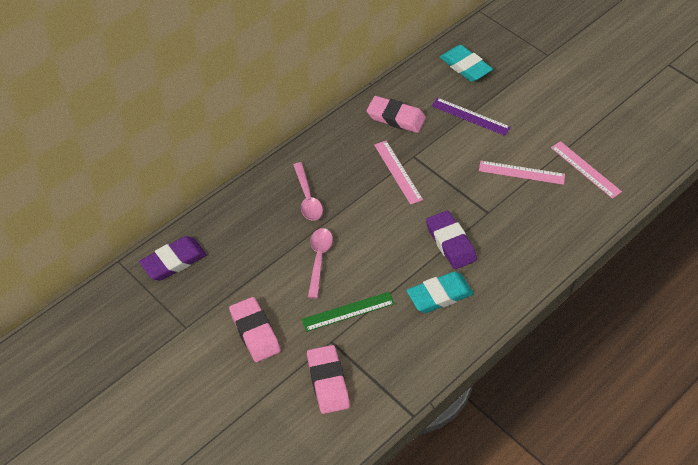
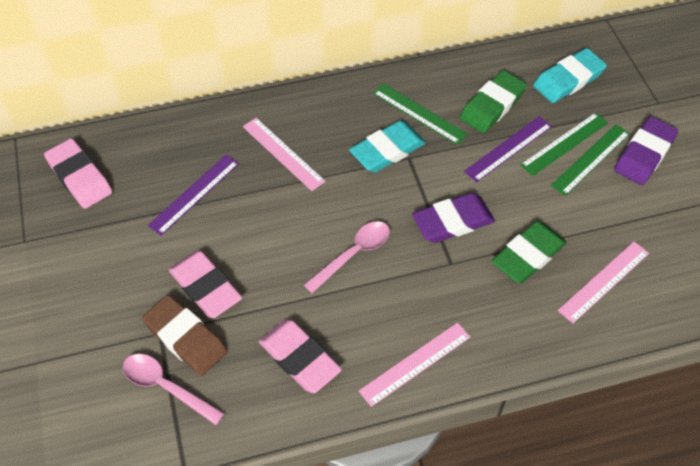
brown eraser: none = 0 -> [142,295,228,376] = 1
green eraser: none = 0 -> [460,70,527,133] [491,221,567,283] = 2
green ruler: [301,292,395,332] = 1 -> [373,83,468,145] [520,112,608,176] [551,124,630,196] = 3
purple ruler: [432,98,511,136] = 1 -> [148,155,239,235] [464,116,552,182] = 2

